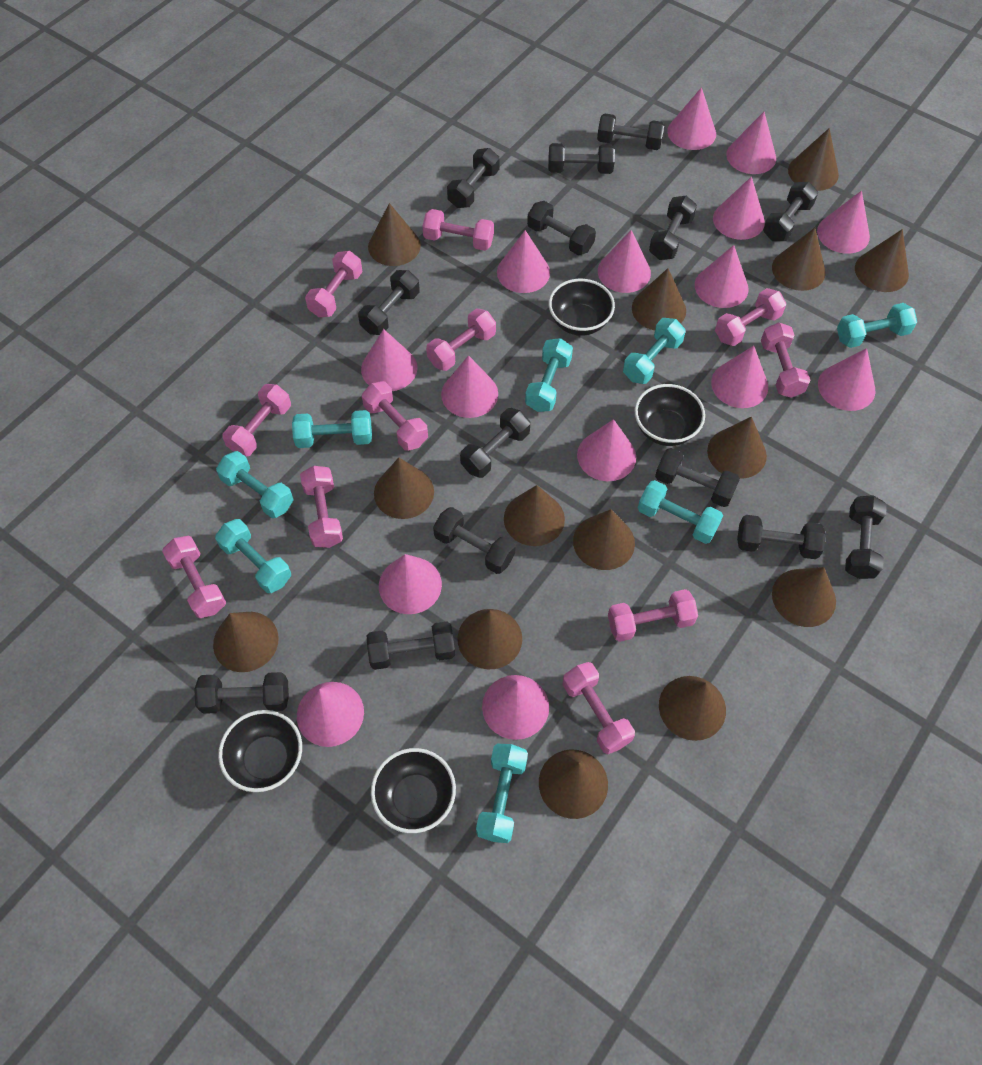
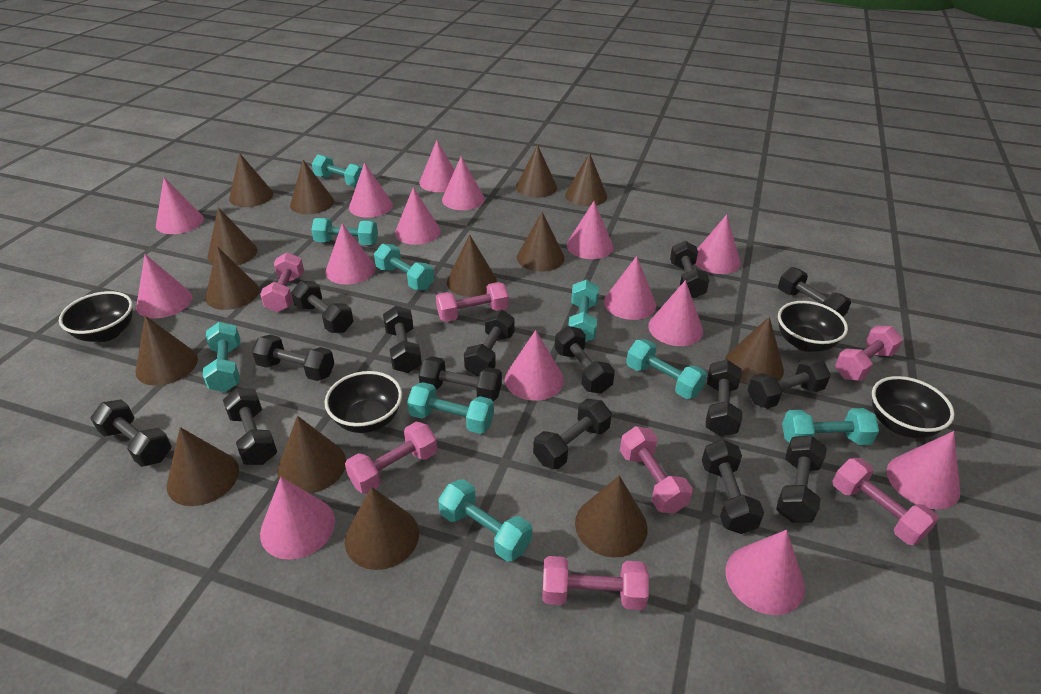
black dumbbell: [194,672,289,714] [358,270,420,335] [367,621,455,670] [433,507,516,574] [447,148,499,208] [460,408,530,478] [527,201,596,255] [548,143,615,174] [597,113,665,150] [649,196,697,260] [655,448,740,507] [737,515,826,559] [763,182,818,241] [845,495,887,579] = 14 -> [90,400,172,467] [223,388,277,465] [252,335,334,381] [291,281,353,333] [383,306,422,373] [419,356,502,401] [464,310,515,376] [533,399,612,469] [555,326,615,394] [670,241,709,298] [702,440,764,534] [706,360,742,436] [748,358,831,409] [776,435,827,523] [778,267,851,317] = 15
pink dumbbell: [162,536,226,618] [223,384,291,457] [300,466,343,548] [305,251,362,317] [362,381,428,451] [422,209,494,251] [426,309,496,371] [563,662,635,754] [608,589,698,642] [715,288,787,346] [761,322,810,398] = 11 -> [260,252,304,312] [345,422,438,494] [436,282,509,322] [542,556,649,610] [620,426,693,513] [832,458,939,545] [835,325,903,381] = 7
turquoise dumbbell: [215,519,291,593] [216,451,293,518] [292,410,372,448] [476,744,528,843] [525,338,573,412] [623,318,686,384] [638,480,723,544] [837,303,917,348] = 8 -> [203,322,240,392] [311,218,378,245] [312,155,363,187] [374,244,434,290] [407,382,494,434] [438,479,532,562] [569,279,599,342] [626,339,707,399] [782,408,879,445] = 9

